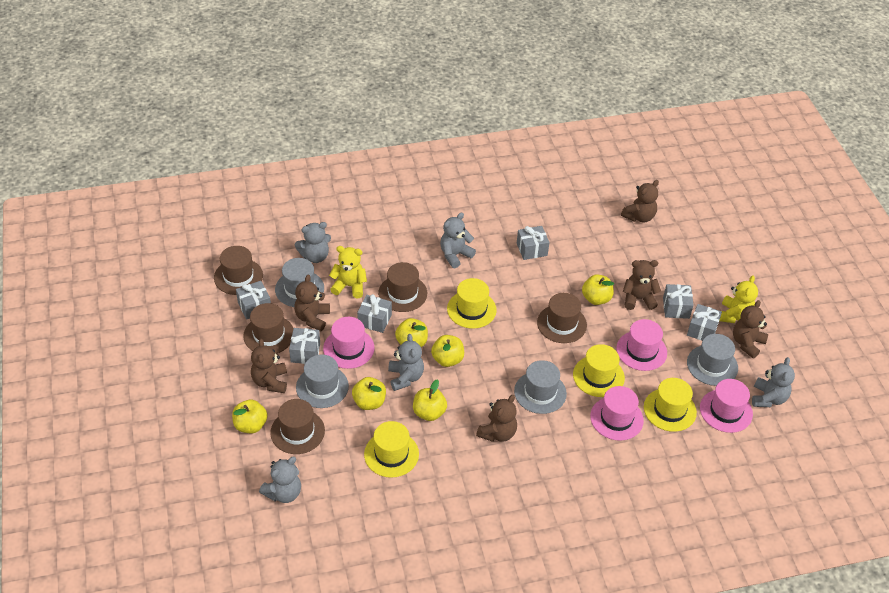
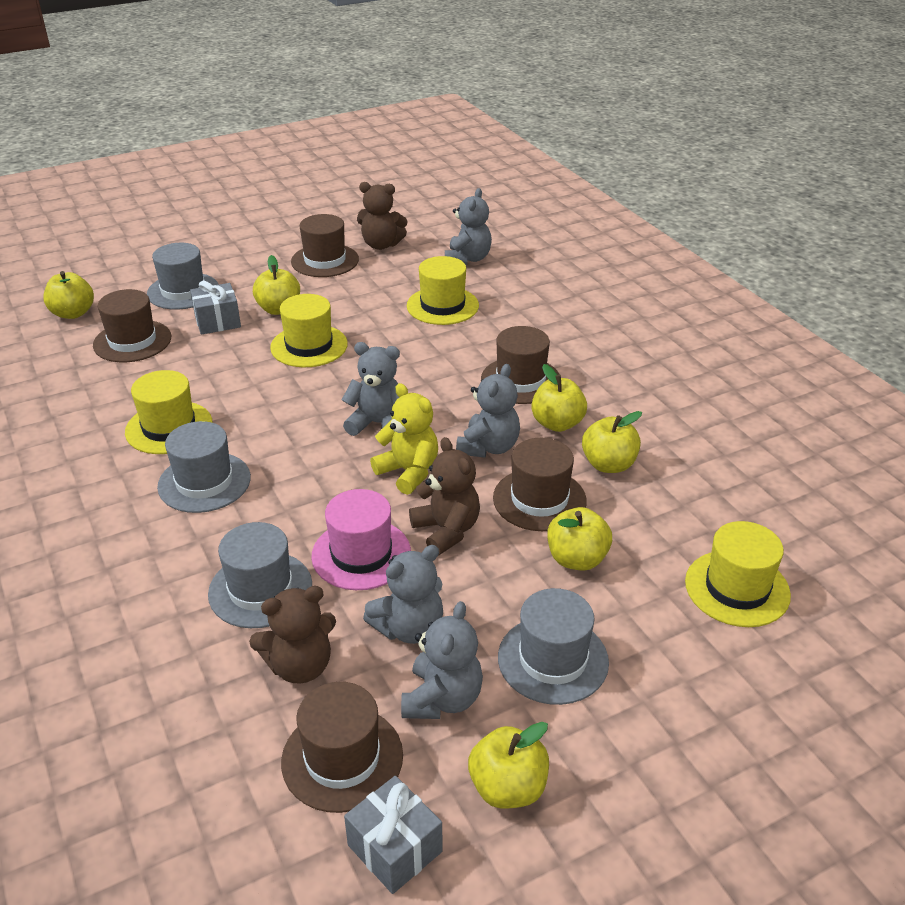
brown teddy bear: [251,339,287,393] [294,275,330,331] [476,395,517,442] [621,180,659,222] [623,260,661,310] [733,300,768,358] = 6 -> [249,586,336,683] [357,182,407,250] [409,437,480,555] = 3
grey gift: [236,281,271,320] [289,328,320,364] [357,294,392,333] [517,226,550,260] [663,284,694,319] [687,304,722,341] = 6 -> [190,280,241,335] [344,776,443,894] = 2
pink hat: [323,317,374,369] [590,386,644,441] [617,319,667,371] [700,379,753,433] = 4 -> [311,489,411,590] = 1
yellow teddy bear: [329,246,367,298] [719,276,758,323] = 2 -> [370,383,438,495] = 1

